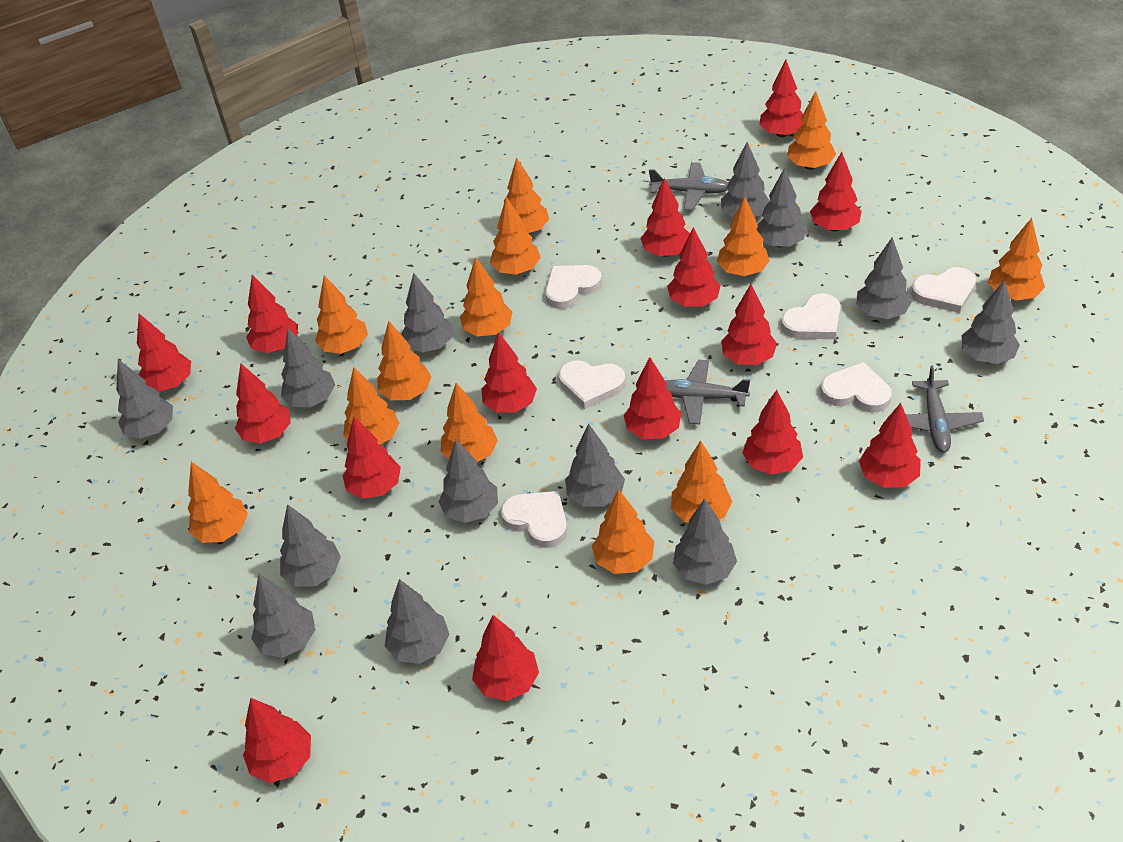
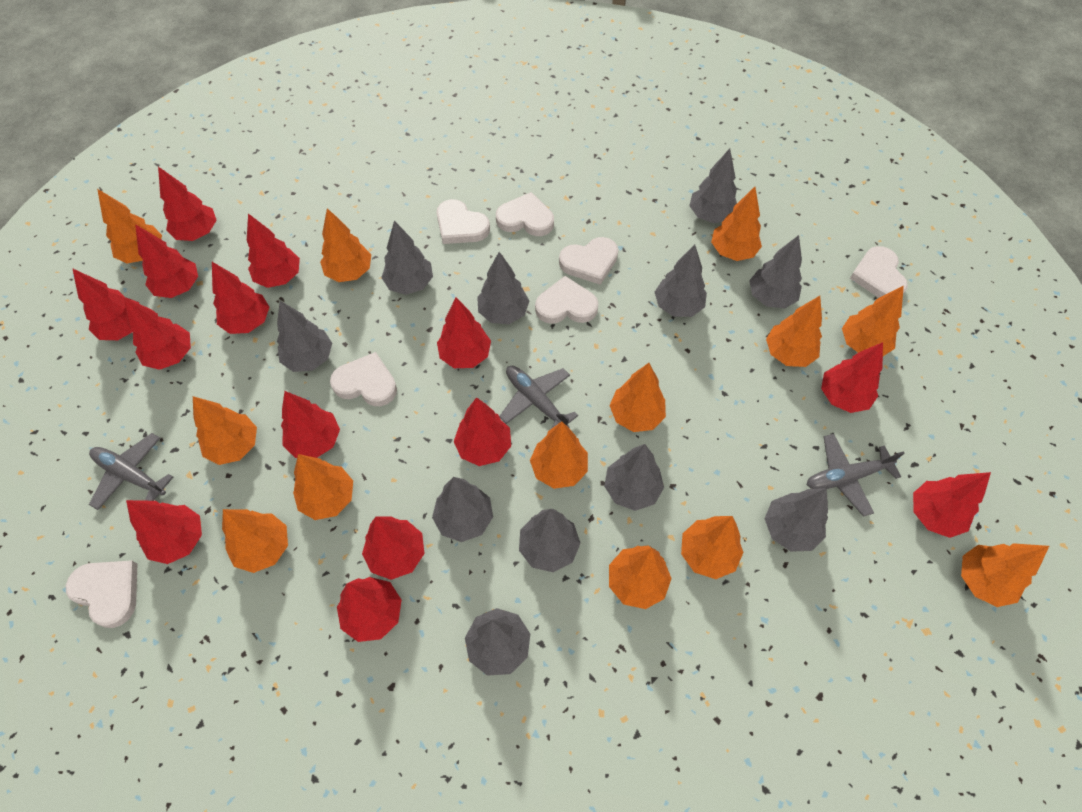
grey tree: [116,359,173,439] [251,574,315,658] [280,504,341,587] [281,329,335,407] [385,579,450,664] [401,273,453,352] [439,440,498,523] [565,424,625,506] [673,498,737,585] [721,142,770,218] [756,168,807,248] [857,237,912,319] [962,280,1020,364] = 13 -> [277,301,332,372] [381,221,433,295] [432,477,493,542] [465,608,530,676] [477,252,529,324] [519,509,581,572] [604,444,664,511] [655,245,707,317] [689,148,737,223] [749,235,802,309] [764,488,828,552] = 11
red tree: [137,314,191,392] [235,363,291,444] [243,698,311,783] [246,275,298,353] [343,417,401,499] [472,615,539,701] [481,332,537,413] [624,357,681,439] [640,178,690,257] [667,227,721,307] [721,284,777,365] [743,390,803,475] [759,60,803,137] [810,152,862,231] [859,403,921,488] = 15 -> [72,268,139,340] [124,297,191,370] [126,500,202,564] [135,224,198,298] [158,167,217,241] [212,262,269,334] [247,214,300,288] [281,391,340,458] [337,577,402,642] [362,516,425,580] [437,298,491,368] [454,397,511,466] [821,342,883,413] [913,472,991,538] = 14
white heart: [501,491,567,548] [545,265,602,309] [559,360,626,409] [781,293,841,339] [820,362,892,413] [911,267,976,313] = 6 -> [66,560,137,628] [330,352,397,406] [436,199,490,244] [496,192,554,236] [535,276,599,324] [559,237,618,285] [850,246,908,298] = 7

